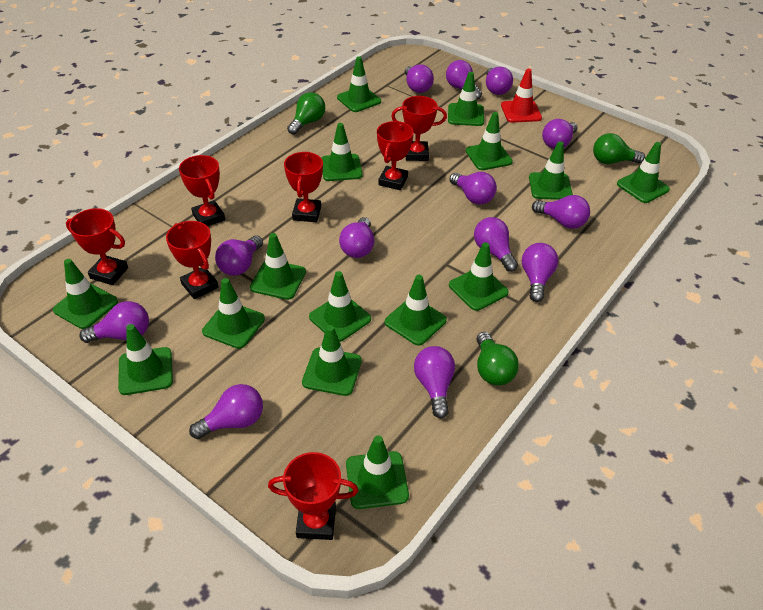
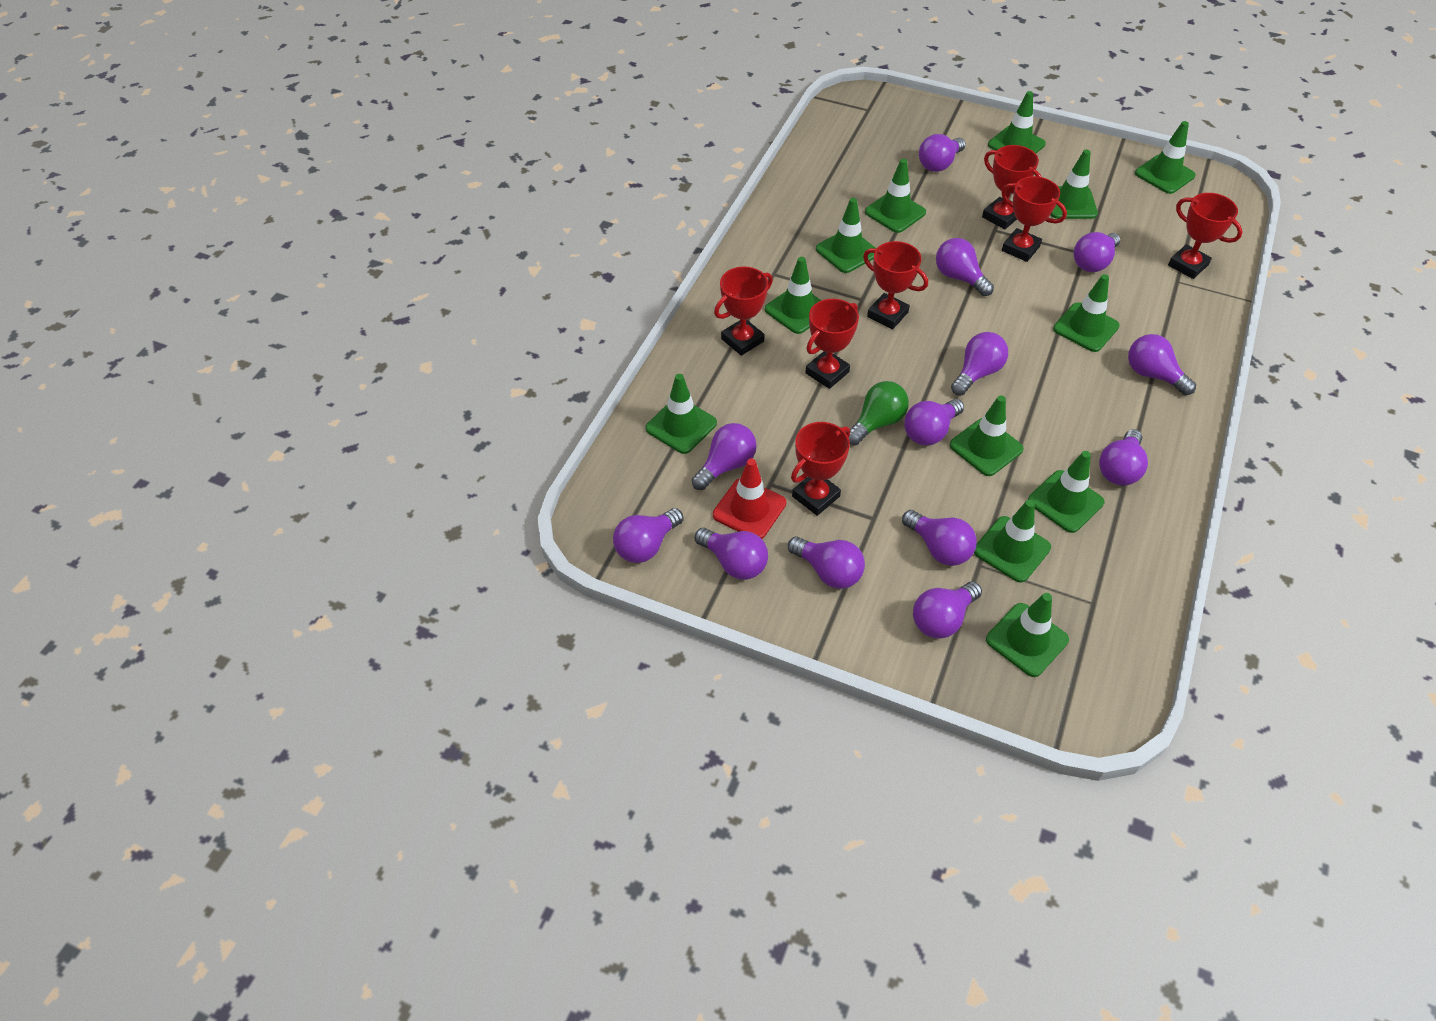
green light bulb: [287,92,325,135] [476,332,519,385] [593,133,645,164] = 3 -> [849,381,909,445] = 1
green traffic cone: [53,259,118,329] [118,324,173,395] [202,278,265,349] [250,233,306,300] [302,325,362,396] [309,271,371,342] [322,123,363,181] [337,56,381,112] [346,435,409,509] [385,275,447,345] [448,72,484,126] [449,242,509,311] [466,112,513,170] [529,141,573,200] [617,142,670,203] = 15 -> [645,374,717,454] [765,257,822,334] [816,198,877,273] [865,159,926,233] [950,395,1024,476] [974,500,1051,583] [986,593,1069,677] [988,91,1046,153] [1028,451,1104,533] [1051,150,1098,219] [1053,274,1120,352] [1135,121,1196,194] = 12

